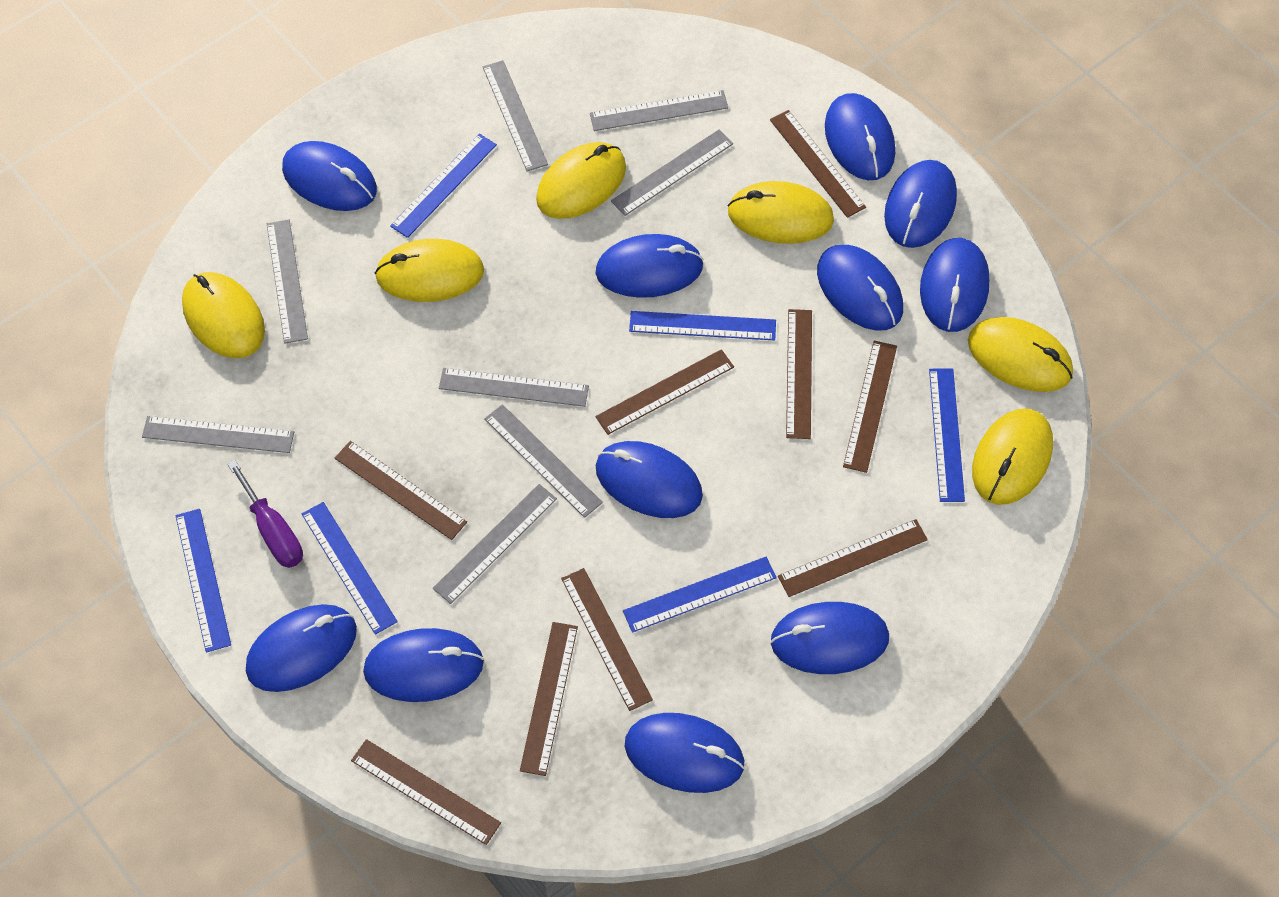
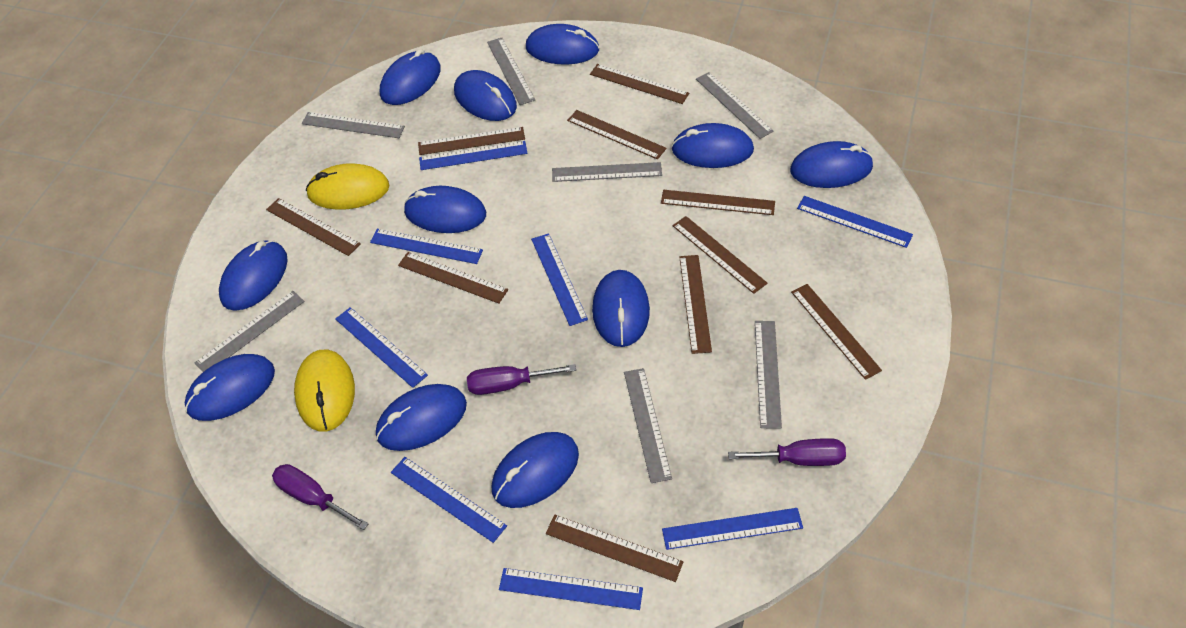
blue ruler: [175,509,231,652] [302,502,398,635] [390,134,497,238] [623,557,776,633] [629,311,776,341] [929,369,965,502] = 6 -> [335,307,428,388] [370,229,483,264] [391,457,507,543] [419,141,528,170] [499,568,643,610] [531,233,588,326] [662,508,803,550] [797,196,913,248] = 8
brown ruler: [335,441,467,540] [351,739,501,845] [520,622,578,776] [561,568,653,711] [595,349,734,435] [770,110,866,218] [778,519,928,597] [786,309,812,439] [843,341,897,473] = 9 -> [266,198,361,256] [398,252,508,304] [418,127,525,155] [546,514,683,582] [567,110,667,160] [590,64,689,104] [661,190,775,215] [672,216,768,294] [679,255,712,354] [791,284,882,380] = 10
grey ruler: [142,416,294,453] [267,219,308,344] [433,484,557,604] [439,368,589,407] [483,60,548,171] [484,404,603,518] [590,90,728,131] [611,129,733,216] = 8 -> [195,291,304,372] [302,112,405,138] [487,38,535,105] [552,162,662,182] [624,368,672,483] [696,72,774,139] [755,321,782,429] = 7
purple screwdriver: [227,460,303,568] = 1 -> [272,464,369,530] [467,364,576,395] [728,438,846,466] = 3
yellow mouse: [182,272,265,358] [375,239,484,302] [536,142,626,219] [728,181,834,244] [968,317,1073,392] [972,409,1053,505] = 6 -> [294,350,355,432] [306,163,390,210] = 2

